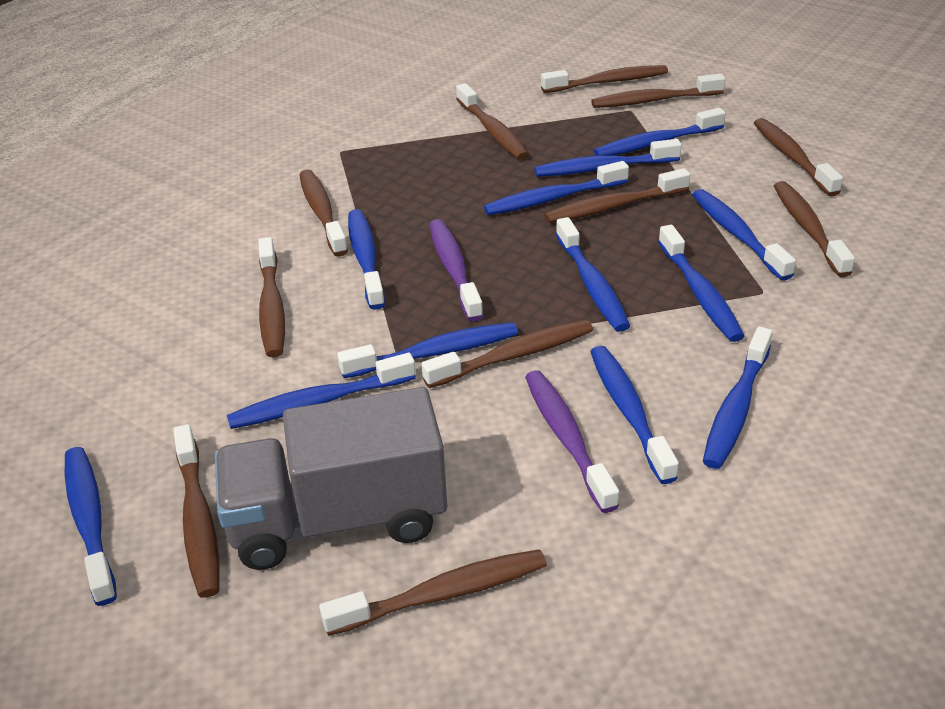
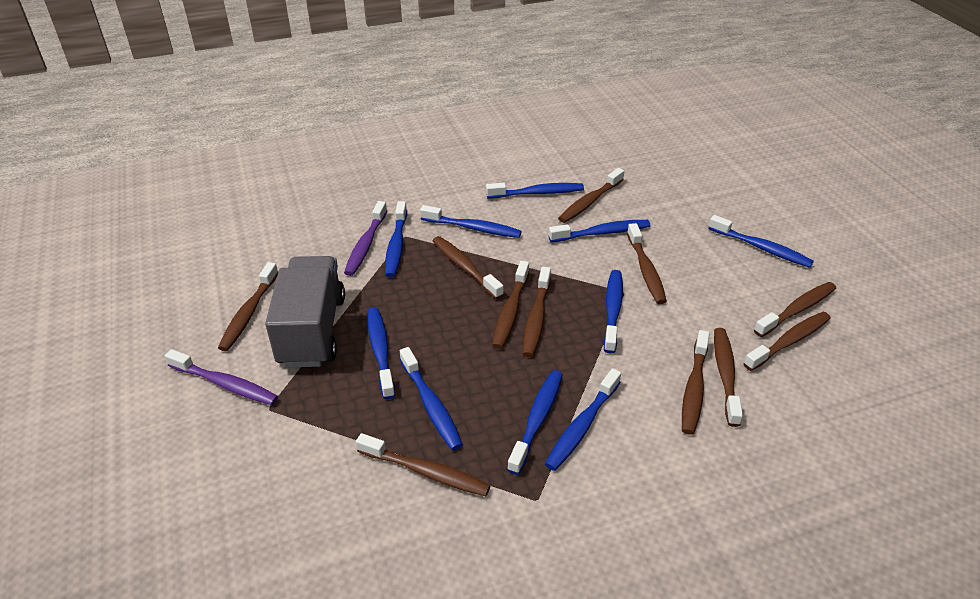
blue toothbrush: [65,447,117,606] [227,353,416,429] [337,322,518,378] [348,209,385,310] [484,161,629,215] [534,139,682,177] [556,217,630,332] [590,346,679,484] [593,108,726,156] [658,225,745,342] [692,189,796,281] [703,327,773,469] = 12 -> [367,307,395,399] [385,201,407,277] [400,347,463,450] [420,205,522,238] [486,183,584,198] [507,370,563,475] [545,368,621,471] [549,220,650,242] [603,270,623,354] [708,215,814,268] = 10

